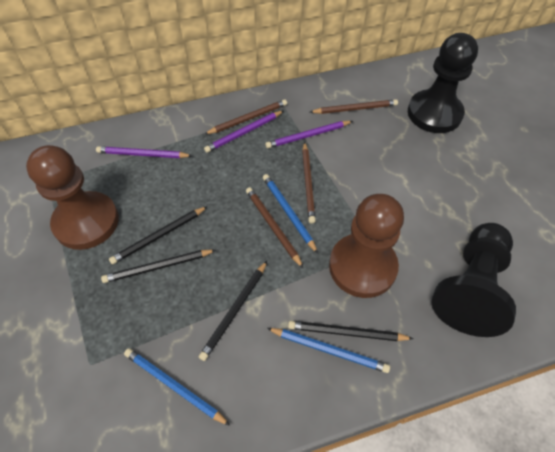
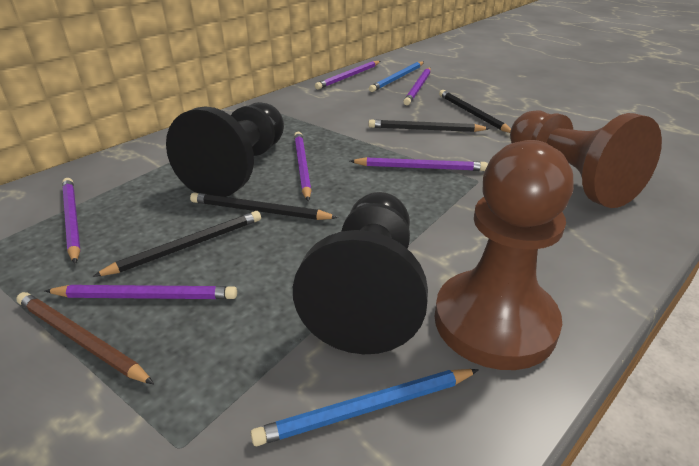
blue pencil: [124,348,230,426] [263,174,318,254] [267,328,390,373] = 3 -> [251,369,479,446] [369,62,424,92] = 2
brown pencil: [205,99,287,134] [246,187,304,269] [302,142,316,224] [310,99,398,114] = 4 -> [16,292,154,384] = 1
purple pencil: [96,146,192,158] [204,110,284,153] [265,121,353,148] = 3 -> [45,285,237,299] [62,178,81,264] [294,132,312,201] [315,61,381,90] [350,157,488,171] [403,67,431,105] = 6

